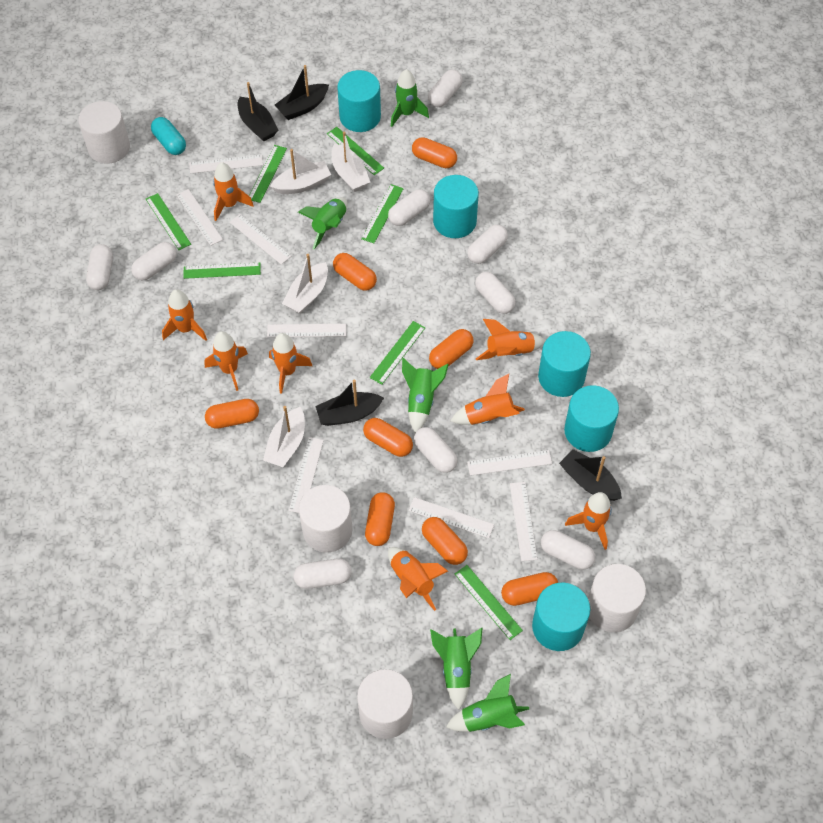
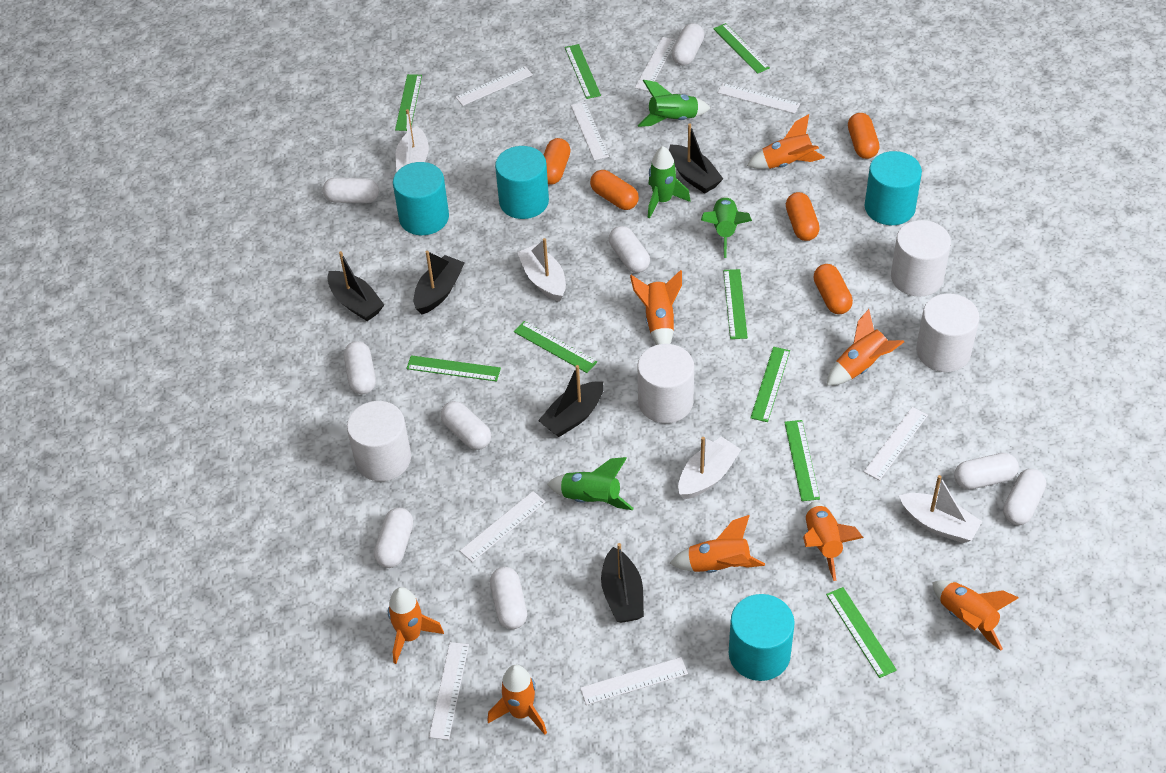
black boat: [238,82,278,141] [275,65,329,120] [316,380,384,426] [559,449,622,501] = 4 -> [327,251,384,321] [414,251,465,314] [538,365,604,437] [601,543,644,623] [669,123,723,194] = 5
green rocket: [298,197,348,249] [391,69,429,127] [402,358,449,433] [430,628,482,710] [446,674,529,732] = 5 -> [547,457,634,510] [638,80,710,127] [648,146,690,219] [701,196,752,258] = 4
green ruler: [146,193,191,250] [183,263,261,279] [249,145,287,203] [327,127,384,175] [361,184,404,243] [370,321,425,385] [455,565,523,640] = 7 -> [395,74,422,131] [406,355,501,382] [514,321,597,373] [565,44,601,99] [713,23,770,74] [723,269,748,339] [751,347,790,422] [784,420,820,501] [826,587,897,678] = 9
orange capsule: [205,399,259,429] [333,253,377,291] [363,418,413,457] [365,492,395,546] [412,137,457,168] [422,517,468,565] [429,329,473,369] [501,572,558,606] = 8 -> [544,138,571,184] [590,170,639,210] [786,192,820,241] [814,264,853,314] [848,113,880,159] = 5
turquoise capsule: [151,117,186,155] = 1 -> none = 0
turquoise cylinder: [337,70,381,132] [433,175,479,238] [532,583,590,651] [538,331,591,397] [564,385,619,452] = 5 -> [393,162,449,235] [495,146,549,219] [729,594,795,681] [865,151,922,225] = 4

